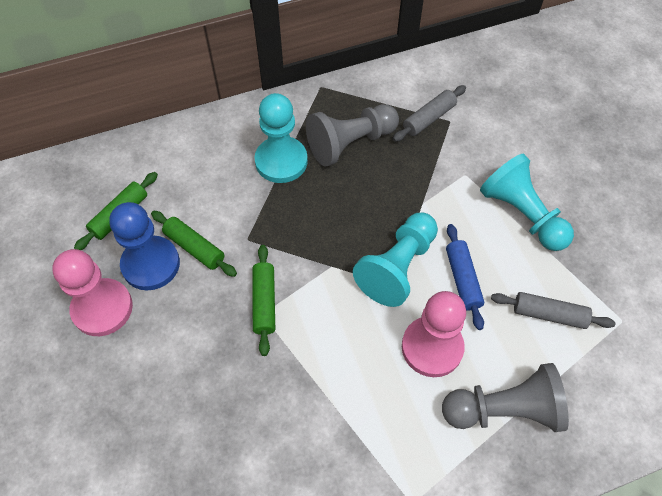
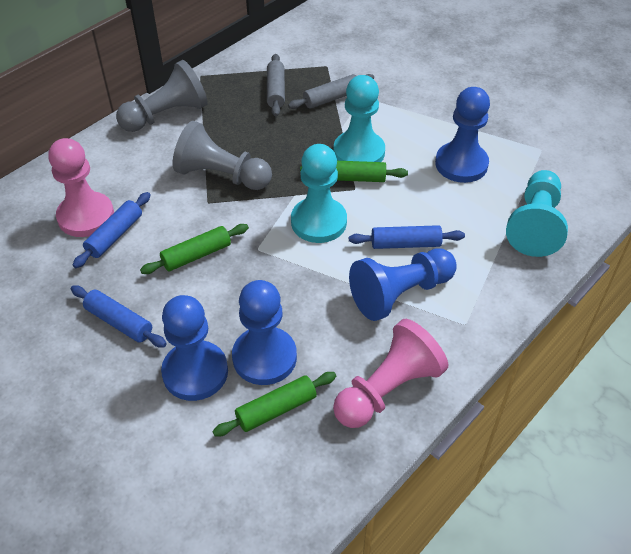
blue pawn: [109,202,180,290] = 1 -> [161,295,228,401] [232,280,297,385] [349,249,457,321] [435,87,490,183] = 4
blue rolling pin: [446,224,484,330] = 1 -> [71,285,167,348] [73,192,151,268] [349,225,465,249] = 3

